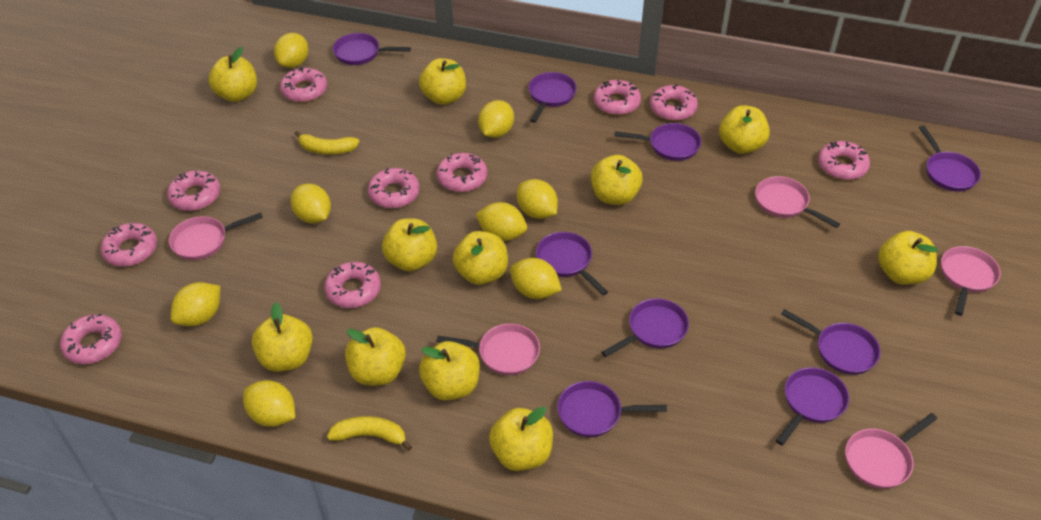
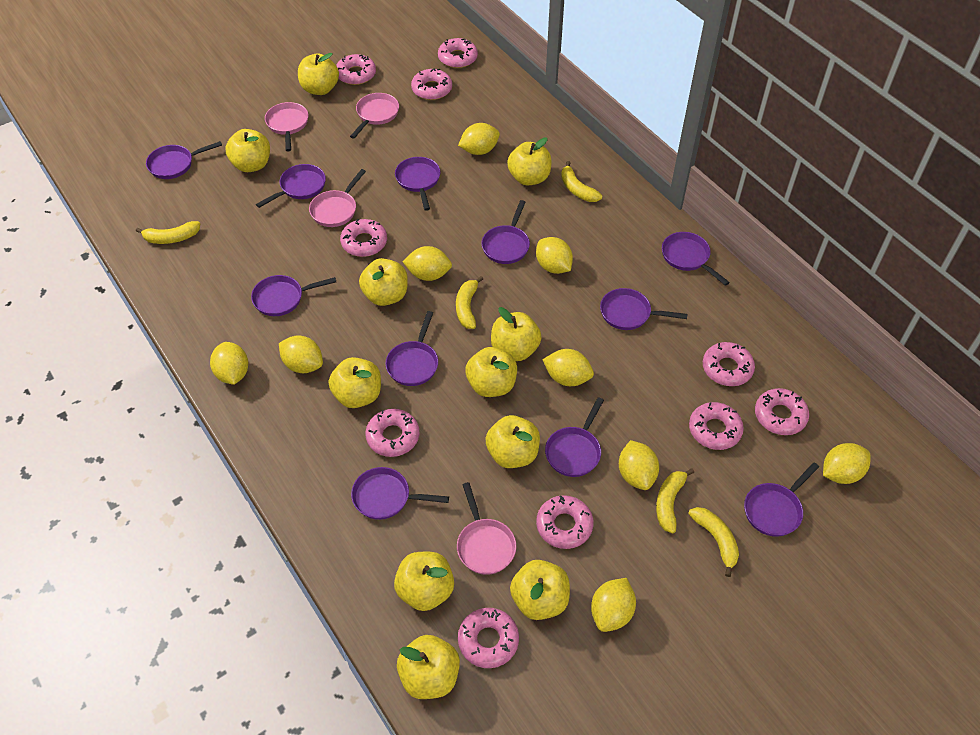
pink pan: [169,213,263,260] [436,323,540,375] [755,176,840,228] [845,413,937,489] [941,246,1001,316] = 5 -> [265,102,309,151] [309,169,366,227] [350,93,399,139] [457,482,516,575] = 4
purple pan: [333,33,411,65] [528,72,577,123] [536,232,608,296] [557,381,667,437] [602,298,689,357] [614,123,702,161] [776,367,849,445] [781,309,881,375] [919,126,981,192] = 9 -> [146,141,222,179] [251,275,336,316] [256,164,326,208] [351,467,449,520] [386,311,438,386] [395,157,440,211] [481,200,530,264] [545,397,604,477] [600,288,688,330] [662,232,730,286] [744,462,819,537] = 11
yellow banana: [295,131,360,155] [327,416,412,451] = 2 -> [136,221,200,244] [456,276,483,329] [561,161,602,202] [656,468,694,533] [688,507,739,577] = 5
yellow lemon: [171,282,220,326] [243,380,295,427] [274,33,308,68] [291,183,331,224] [476,202,527,241] [478,100,514,138] [510,258,562,299] [517,179,558,219] = 8 -> [210,342,248,385] [279,335,323,373] [402,246,452,281] [458,123,500,155] [536,237,573,274] [542,349,594,386] [591,578,636,632] [619,440,659,490] [823,443,871,484] = 9

